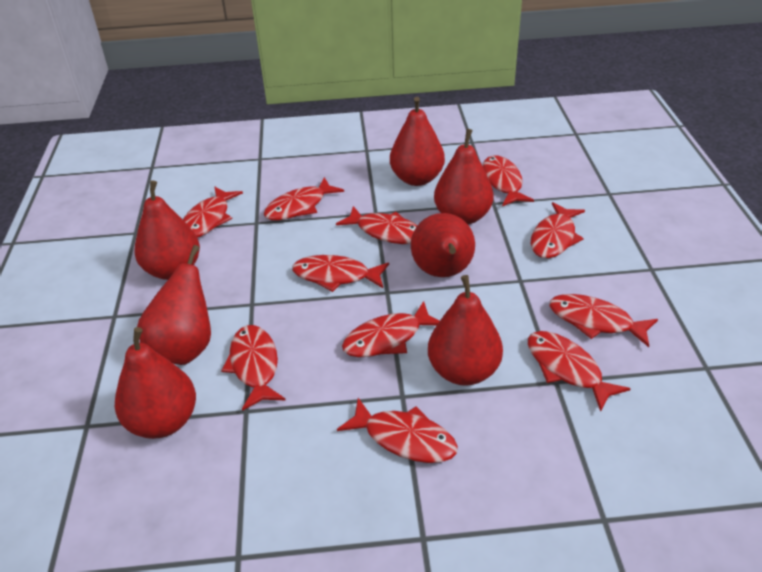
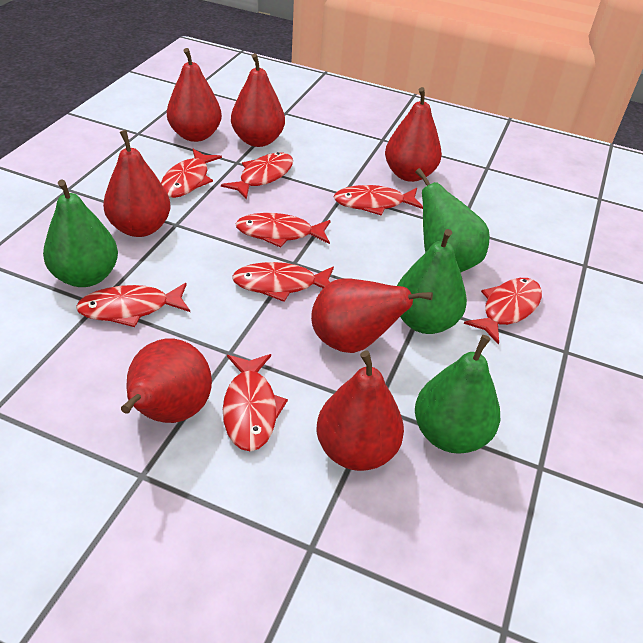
green pear: none = 0 -> [43,179,118,287] [397,229,467,334] [415,168,490,272] [415,335,500,454] = 4
red fish: [183,186,243,238] [221,325,286,411] [264,177,344,221] [292,255,389,292] [336,206,418,244] [337,398,458,463] [342,301,440,357] [482,155,534,206] [528,331,631,412] [530,202,585,258] [549,294,658,347] = 11 -> [76,283,190,327] [161,149,222,198] [221,152,293,200] [223,354,288,451] [232,262,334,302] [236,213,331,248] [333,185,423,216] [464,278,542,345] = 8

